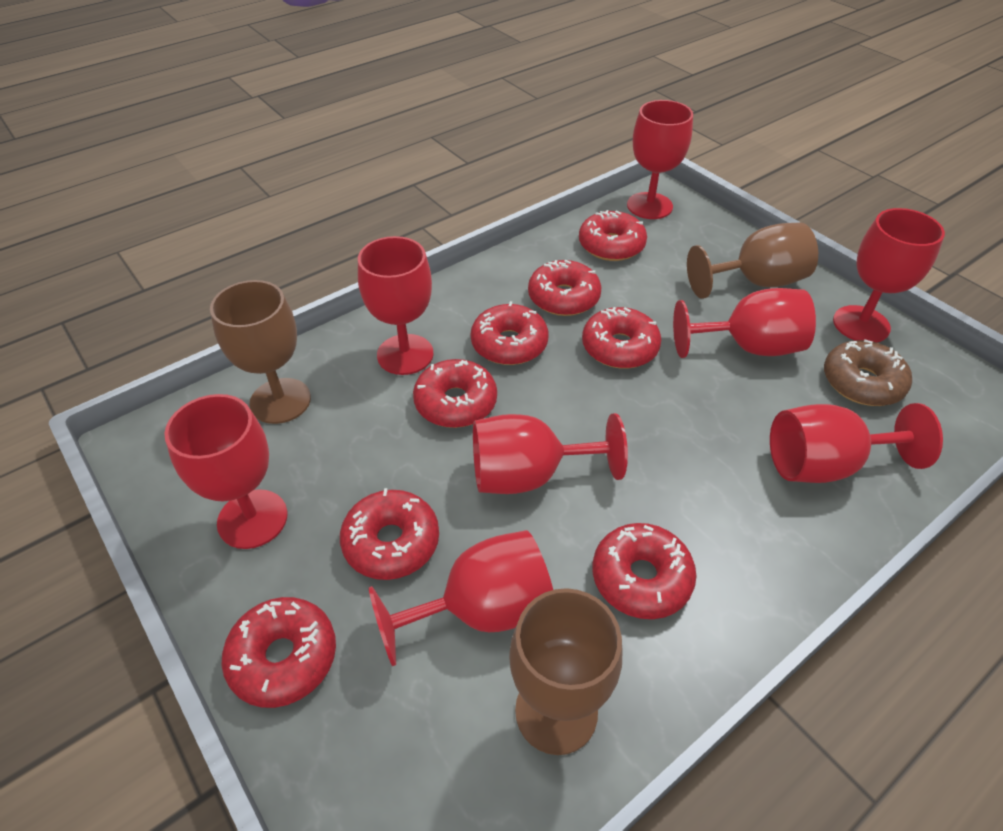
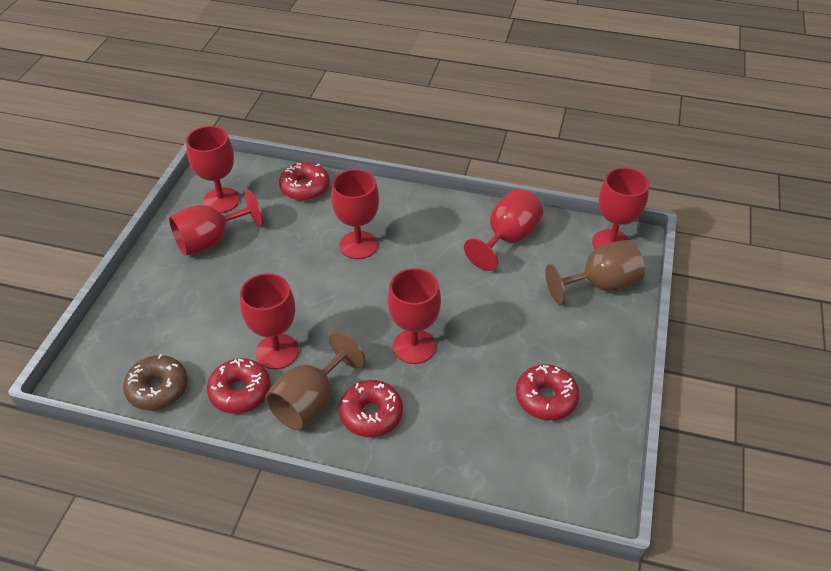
brown goblet: [210,280,311,424] [509,588,622,755] [687,222,818,299] = 3 -> [265,332,365,430] [545,240,645,305] = 2
red donut: [221,597,336,708] [340,488,439,580] [413,359,497,428] [471,301,548,365] [528,260,601,316] [579,210,647,261] [582,307,661,369] [593,523,697,619] = 8 -> [207,358,271,414] [279,162,330,201] [339,380,403,437] [516,364,579,420] = 4
red goblet: [164,394,288,549] [358,236,434,375] [369,530,553,666] [473,413,628,494] [627,100,693,219] [673,288,816,358] [770,403,943,483] [833,208,945,342] = 8 -> [169,190,263,256] [186,126,240,213] [240,273,299,369] [331,169,379,259] [388,268,441,364] [464,189,543,271] [592,168,649,249] = 7

